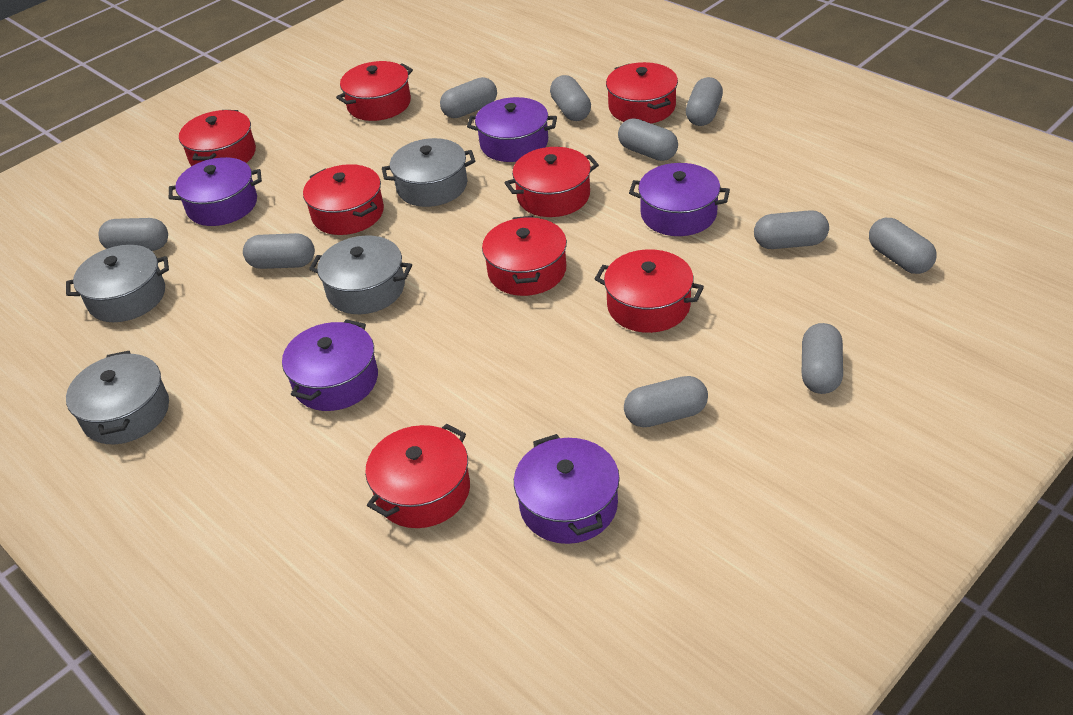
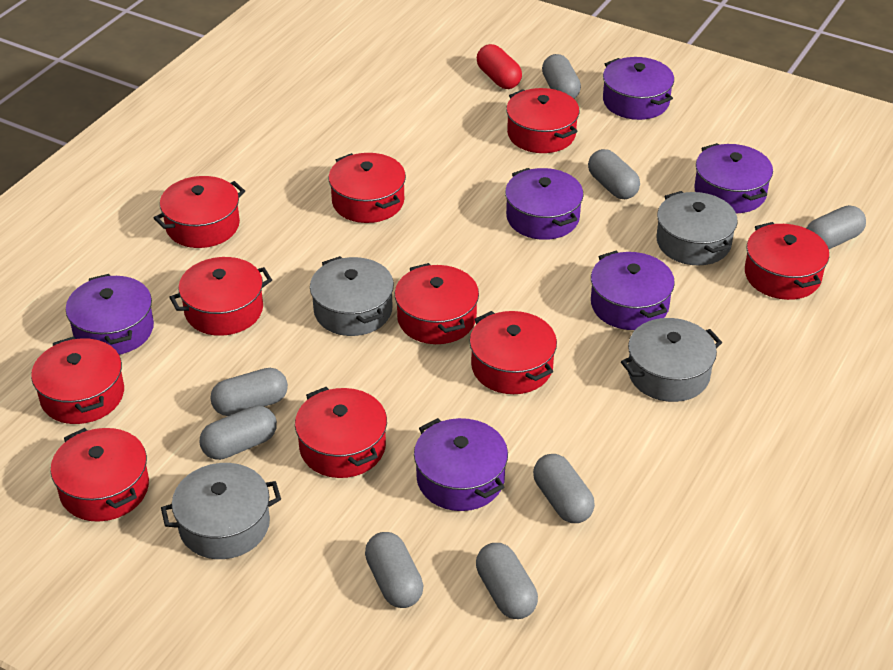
grey capsule: [98,218,168,251] [243,233,315,269] [440,77,497,118] [550,75,591,121] [618,118,678,161] [624,376,708,427] [686,77,723,126] [754,210,829,249] [802,323,843,394] [869,218,937,274] = 10 -> [200,406,277,460] [210,368,288,416] [365,532,423,608] [476,543,538,619] [533,454,595,523] [542,54,581,99] [588,149,640,199] [807,205,866,249] = 8
purple pot: [169,157,262,226] [282,319,378,411] [467,97,557,162] [514,434,620,544] [629,163,730,236] = 5 -> [66,274,154,355] [414,418,508,511] [505,168,584,240] [591,251,675,330] [603,57,674,120] [694,143,773,214] = 6
red capsule: none = 0 -> [477,44,522,89] = 1
red pot: [179,110,256,166] [303,164,384,235] [336,61,413,121] [365,424,470,528] [482,216,567,296] [505,147,599,217] [595,249,704,333] [606,62,678,124] = 8 -> [31,336,124,424] [51,428,149,522] [154,176,245,248] [169,257,272,336] [295,387,387,478] [328,153,406,223] [395,263,479,344] [469,311,557,394] [506,88,579,153] [745,222,829,300] = 10

